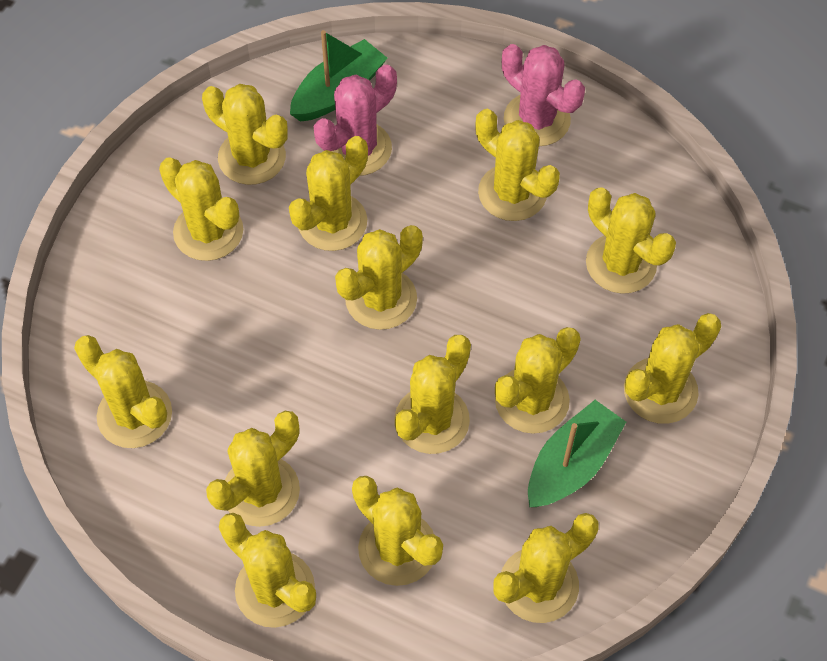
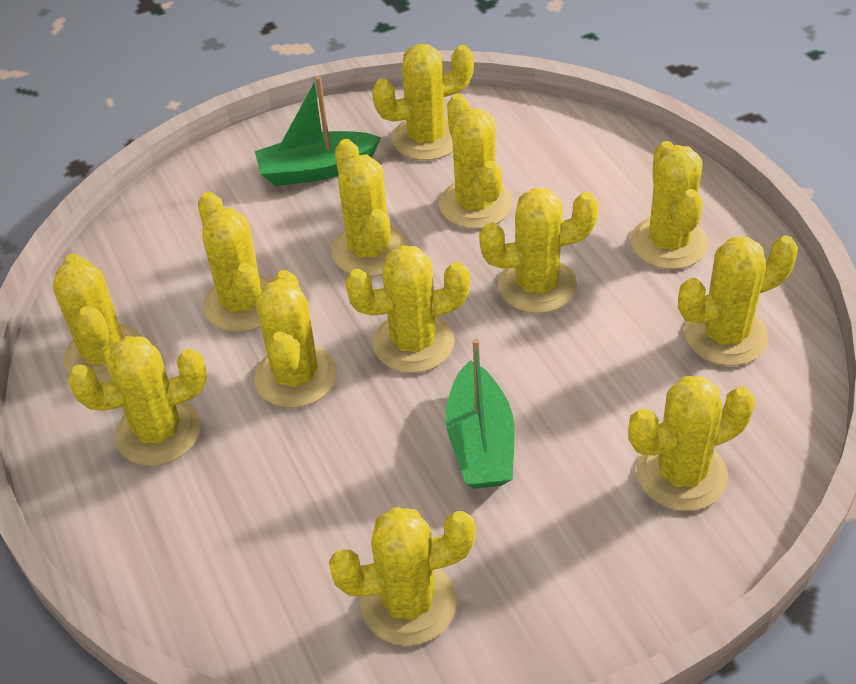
pink cactus: [314,64,397,176] [502,44,585,146] = 2 -> none = 0
yellow cactus: [74,335,172,448] [159,157,243,261] [202,84,288,185] [206,411,300,527] [219,513,316,628] [289,136,368,251] [335,225,423,330] [352,476,443,586] [394,335,471,454] [475,109,560,221] [493,513,599,623] [495,327,581,434] [586,187,676,294] [624,313,721,424] = 14 -> [53,253,141,383] [68,336,207,466] [198,192,273,332] [254,270,337,408] [329,507,476,646] [331,139,407,277] [345,245,470,373] [372,44,474,160] [439,94,513,229] [479,188,599,314] [628,376,755,511] [630,141,709,269] [678,235,798,366] = 13

